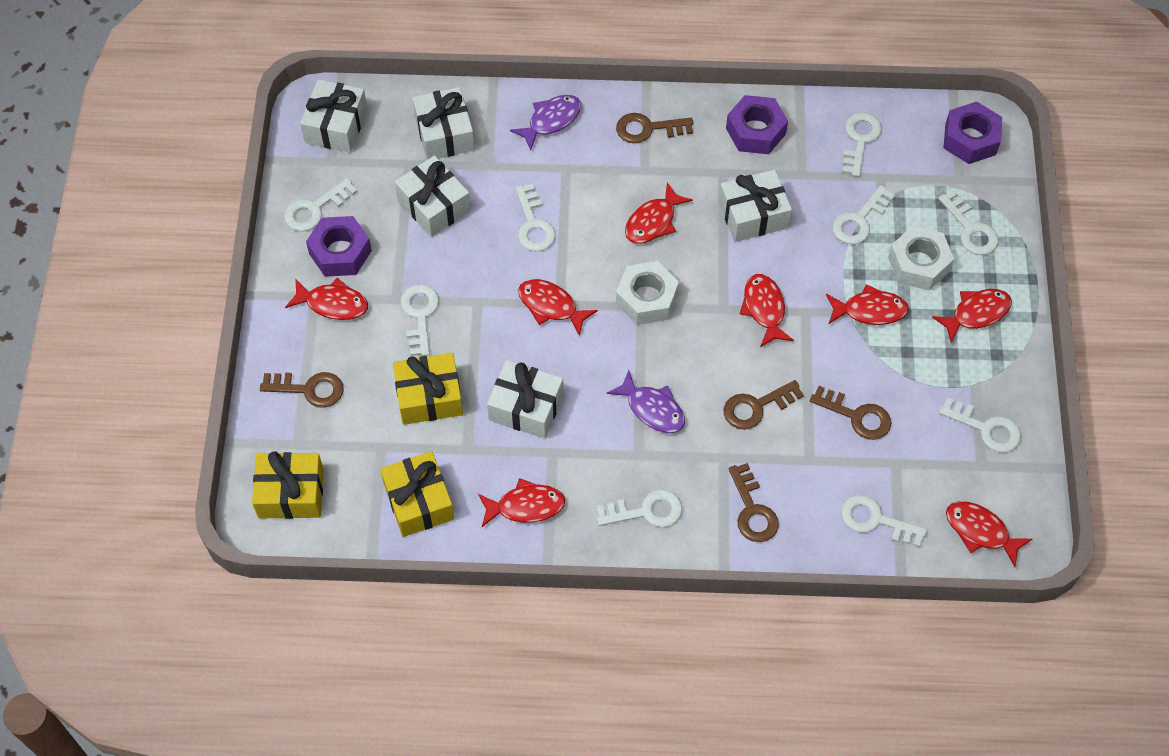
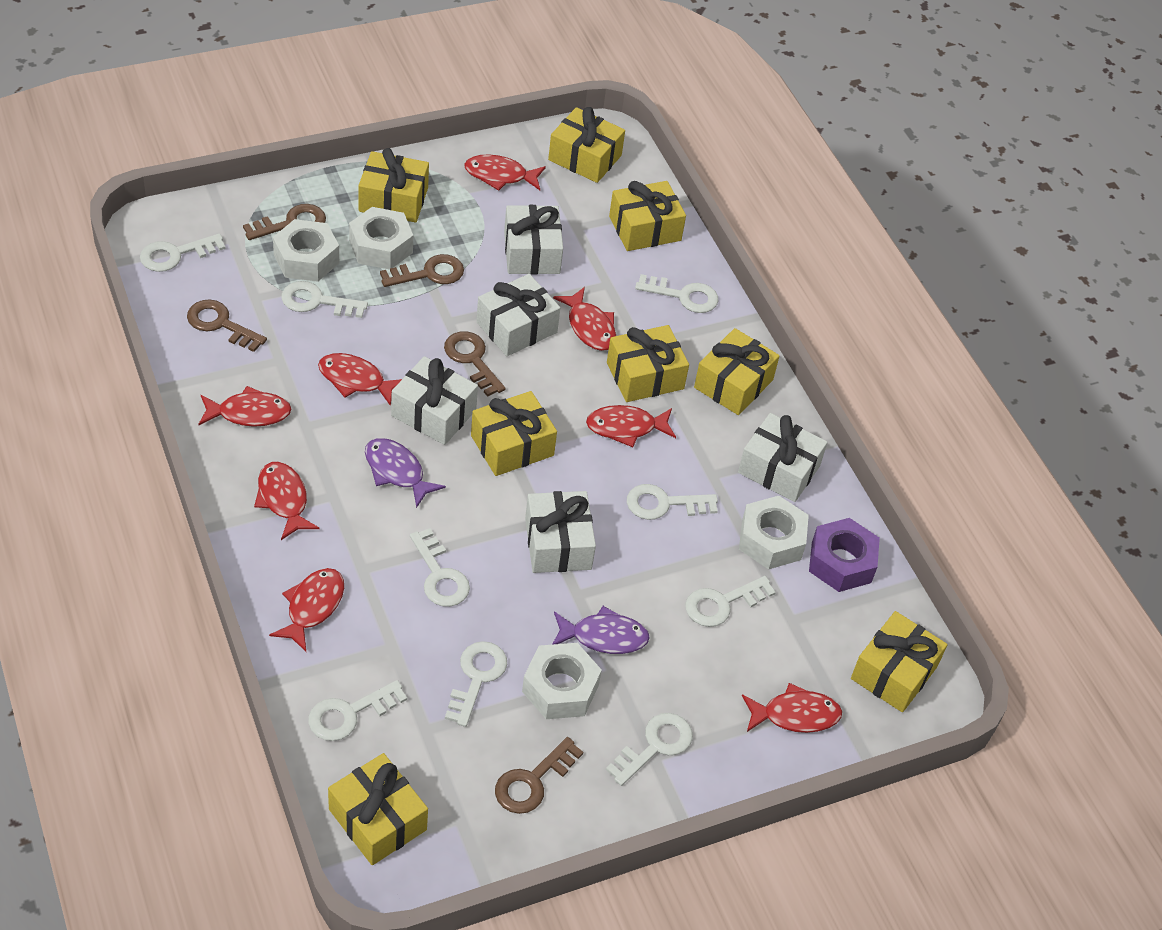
purple nut: [306,216,372,277] [726,95,788,154] [943,102,1002,164] = 3 -> [809,518,880,592] = 1
white nut: [616,261,679,325] [888,226,954,290] = 2 -> [273,219,339,282] [349,207,413,270] [522,643,602,719] [739,496,809,570] = 4
yellow gift: [252,451,324,519] [380,451,454,537] [393,353,463,425] = 3 -> [328,753,428,865] [358,148,429,222] [471,391,557,476] [548,107,625,183] [607,325,689,402] [609,181,686,251] [694,328,780,415] [851,611,947,712] = 8

